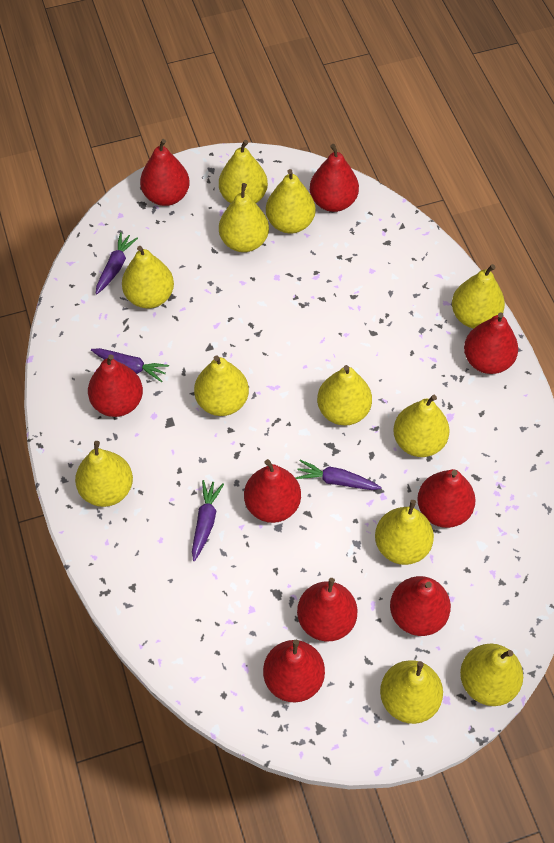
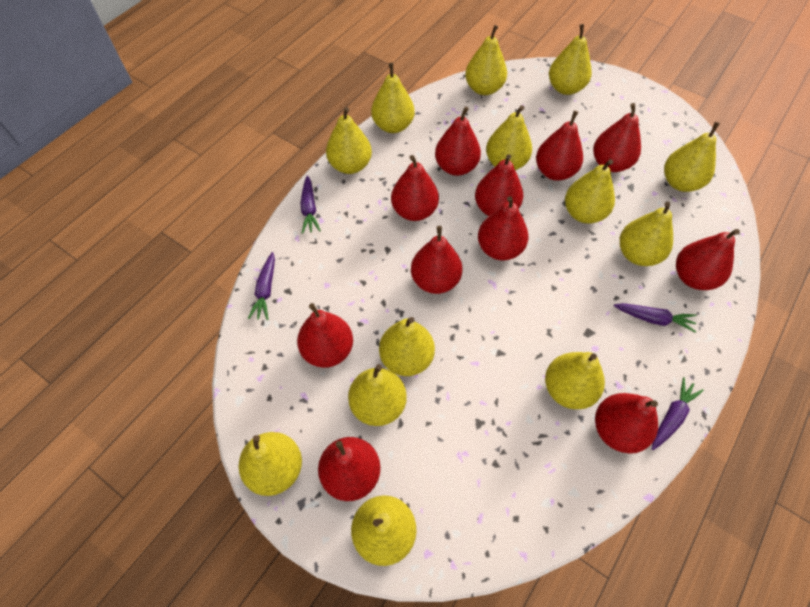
red pear: [88,354,143,417] [140,139,190,206] [244,459,301,523] [263,640,325,702] [297,578,358,641] [310,144,359,212] [390,576,451,636] [417,469,476,528] [464,312,518,374] = 9 -> [297,303,353,368] [318,437,381,501] [391,155,439,221] [411,226,462,294] [435,106,481,176] [475,154,523,216] [478,196,528,260] [536,111,583,181] [593,103,641,172] [595,393,658,454] [676,229,740,290] = 11
yellow pear: [75,441,133,507] [122,246,174,308] [194,355,249,416] [219,140,268,203] [219,183,269,252] [266,169,316,233] [317,365,372,426] [375,500,434,565] [380,660,443,724] [393,395,450,457] [452,264,505,328] [460,644,523,706] = 12 -> [239,432,302,496] [326,107,372,174] [348,364,407,426] [351,495,417,566] [371,63,415,133] [379,317,435,376] [465,25,507,95] [486,105,532,170] [545,352,605,409] [549,24,592,95] [565,159,615,224] [620,202,673,266] [664,122,720,192] = 13

